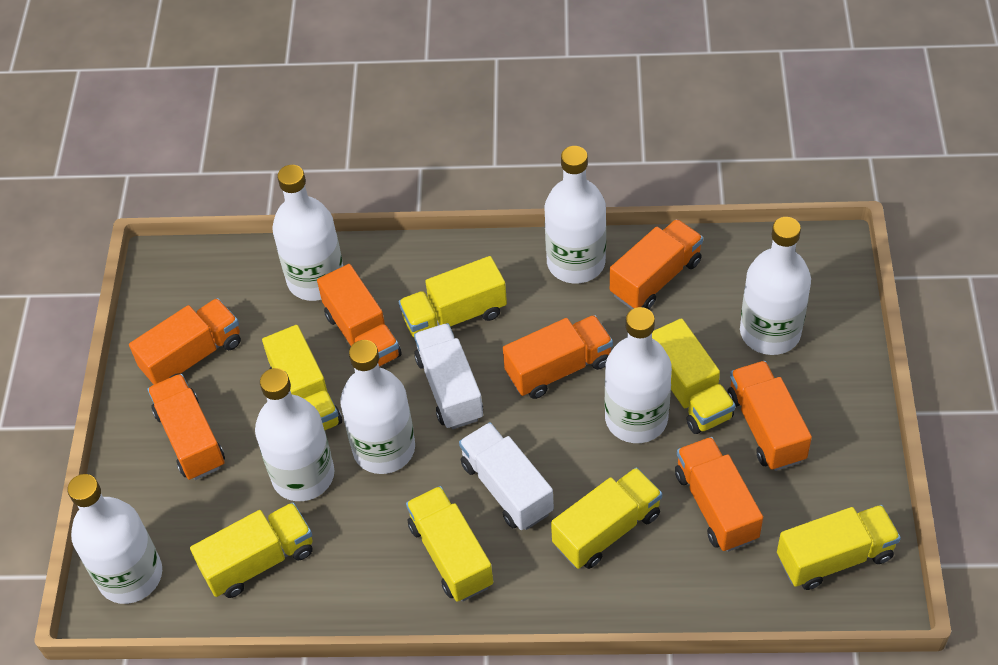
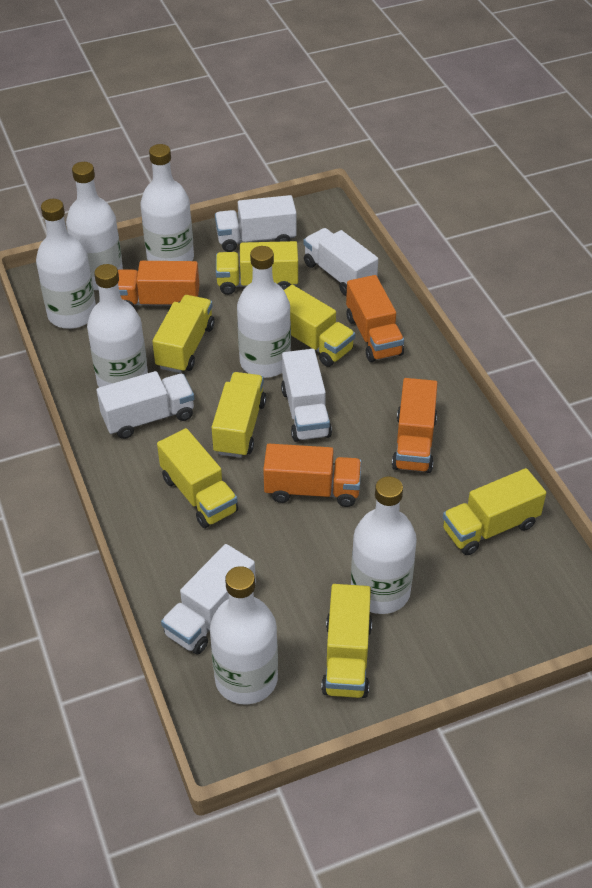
orange truck: [129,298,241,385] [147,374,225,480] [317,264,402,367] [503,315,613,399] [610,219,703,309] [675,437,763,552] [728,361,812,471] = 7 -> [118,261,199,307] [263,444,362,507] [346,275,404,362] [392,378,437,473] = 4
white truck: [414,323,483,429] [459,422,554,530] = 2 -> [96,371,194,439] [161,544,256,654] [215,195,297,252] [281,349,332,442] [304,228,378,296] = 5

